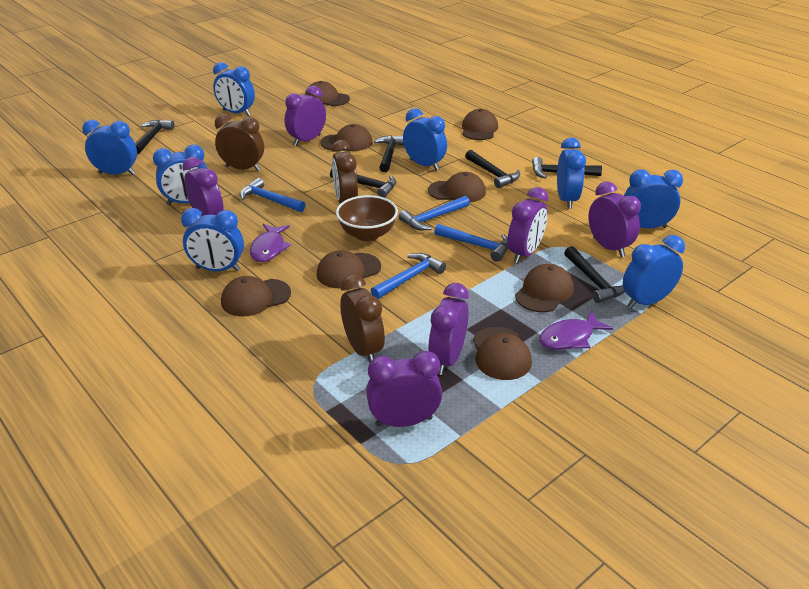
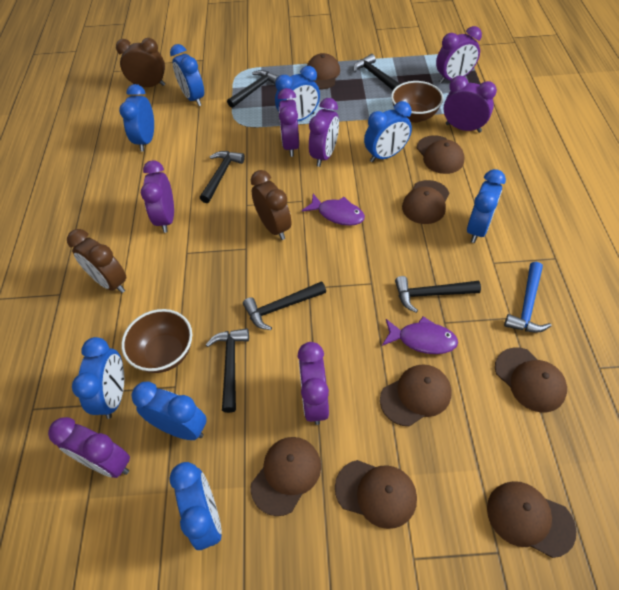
blue hammer: [240,178,306,212] [371,253,446,299] [399,196,470,230] [434,224,509,262] = 4 -> [504,262,551,333] = 1
brown bowl: [336,195,398,241] = 1 -> [121,309,192,373] [391,81,444,123] = 2
purple clock: [182,157,223,216] [285,85,326,146] [366,351,442,427] [428,283,469,375] [508,187,548,263] [588,181,641,257] = 6 -> [48,417,130,478] [141,161,174,233] [278,88,299,157] [298,342,329,425] [309,98,339,167] [436,26,482,83] [444,76,497,133] = 7

